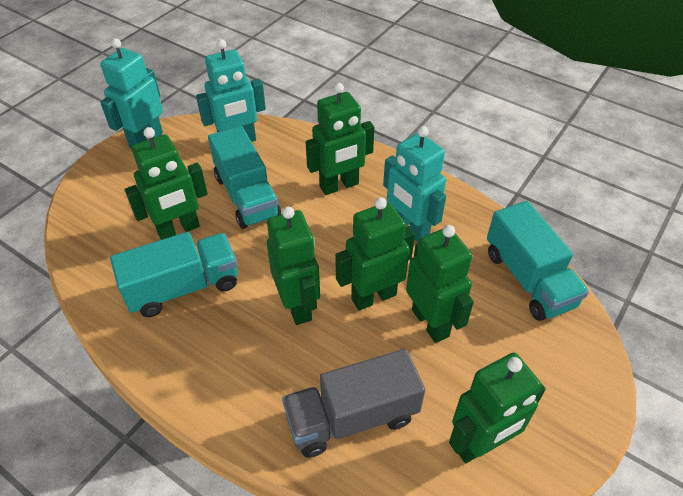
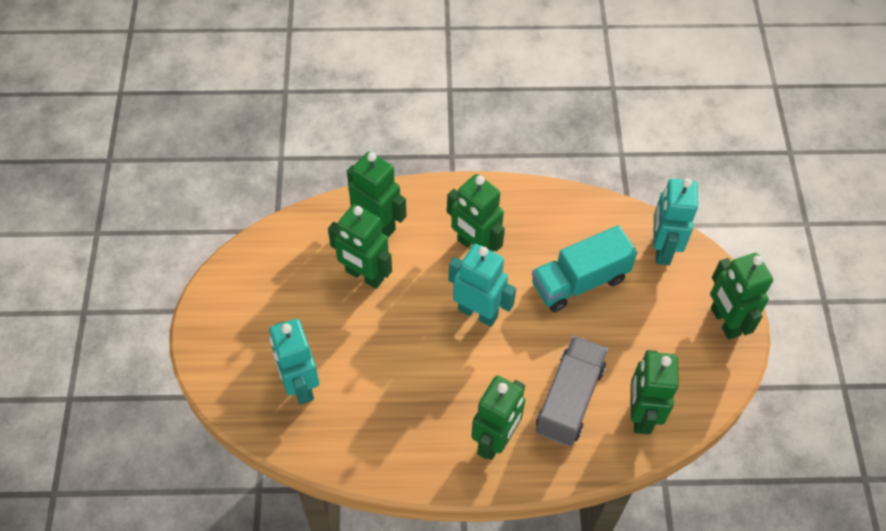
turquoise truck: [110,232,238,317] [208,126,281,229] [487,201,589,321] = 3 -> [532,225,637,312] = 1

